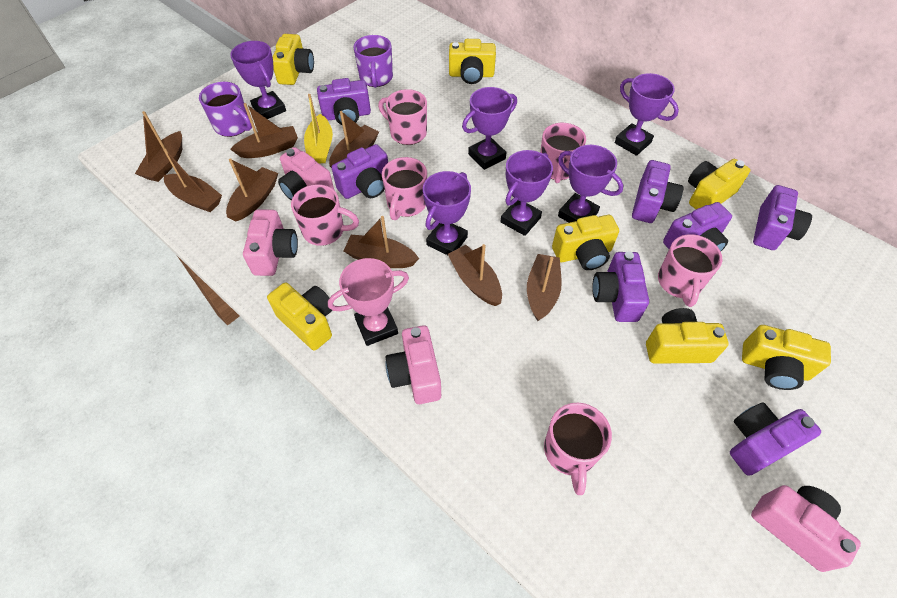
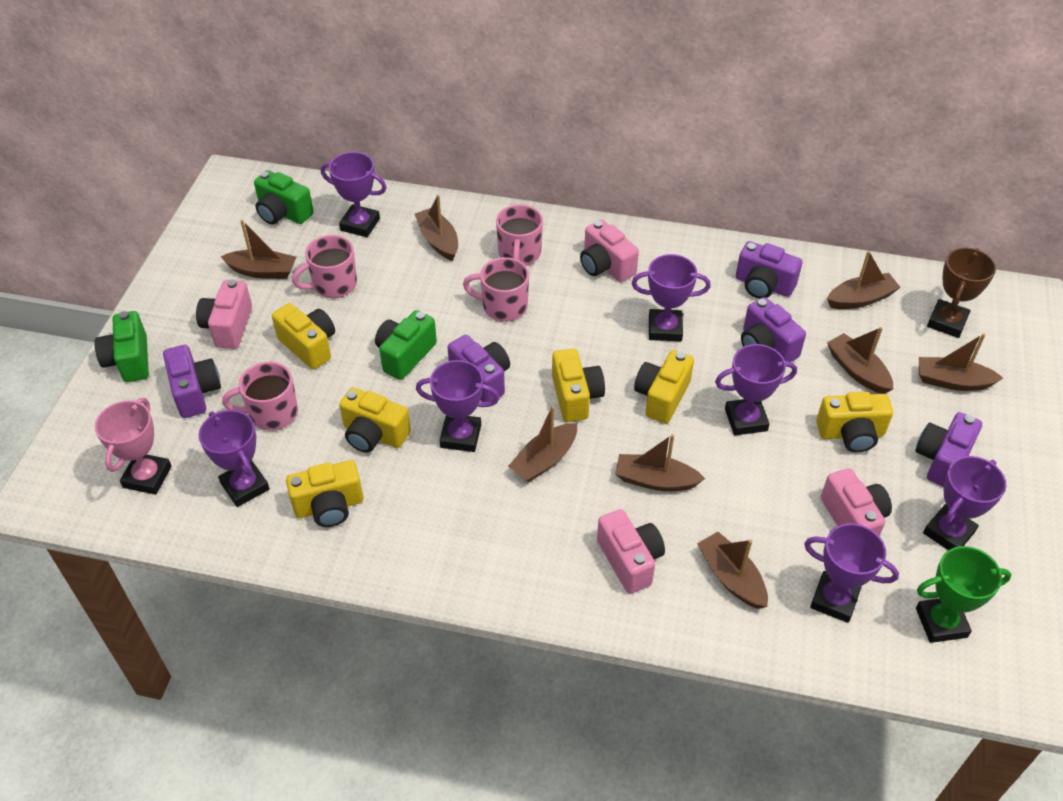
brown trophy: none = 0 -> [927,247,996,338] = 1
green camera: none = 0 -> [94,311,149,382] [254,170,314,224] [375,310,437,380] = 3
green trophy: none = 0 -> [916,546,1012,643] = 1
pink mug: [291,184,359,246] [378,89,427,145] [382,157,427,220] [540,123,586,183] [544,403,612,495] [658,234,722,307] = 6 -> [222,362,298,430] [292,235,357,298] [463,257,529,322] [496,204,543,266] = 4
purple camera: [317,78,371,125] [332,144,388,199] [592,251,649,322] [632,160,683,223] [663,202,732,251] [730,403,821,476] [753,185,812,250] = 7 -> [163,345,221,418] [448,335,510,402] [736,241,802,299] [741,297,806,362] [915,412,982,487] = 5
purple mug: [199,82,252,137] [354,35,393,88] = 2 -> none = 0
purple trophy: [230,41,286,119] [423,171,471,255] [462,87,517,170] [501,150,553,236] [558,145,624,223] [615,73,679,156] = 6 -> [198,410,270,507] [321,152,387,237] [416,360,500,452] [632,254,711,341] [715,344,797,435] [804,523,899,623] [923,456,1006,550] = 7
yellow boat: [304,94,333,163] = 1 -> none = 0
yellow camera: [267,283,333,351] [272,34,314,85] [449,39,496,84] [552,215,619,270] [646,308,728,364] [688,159,750,209] [742,325,831,390] = 7 -> [272,303,335,370] [286,460,363,527] [339,387,411,453] [552,348,605,422] [634,350,694,423] [816,392,893,453] = 6

